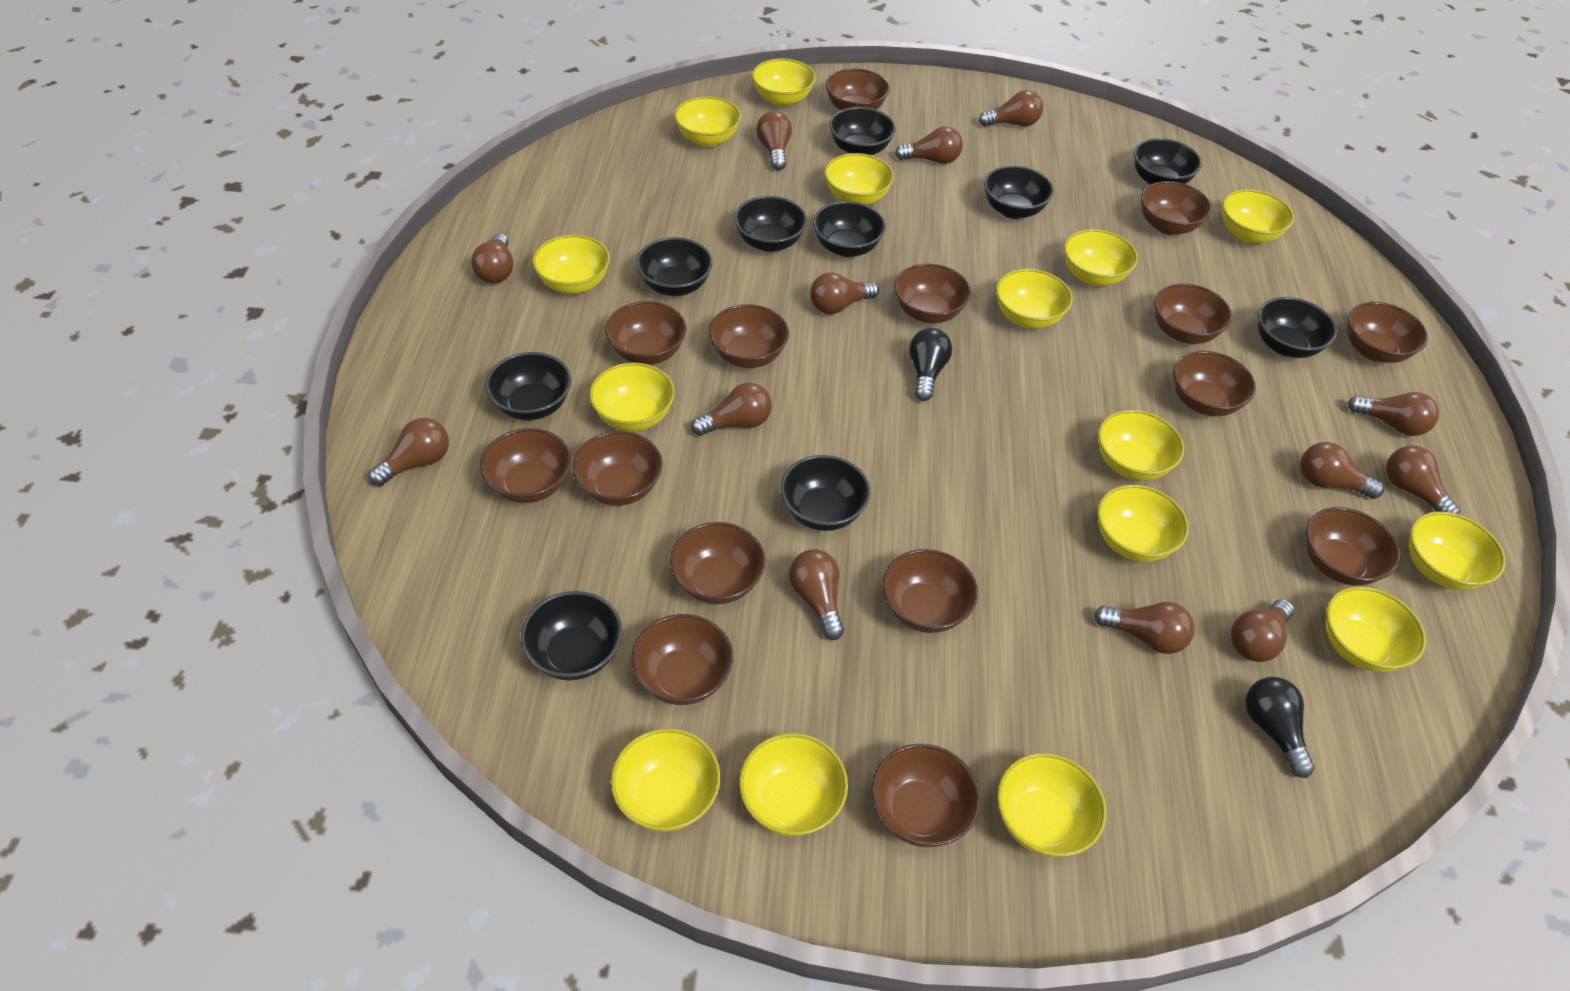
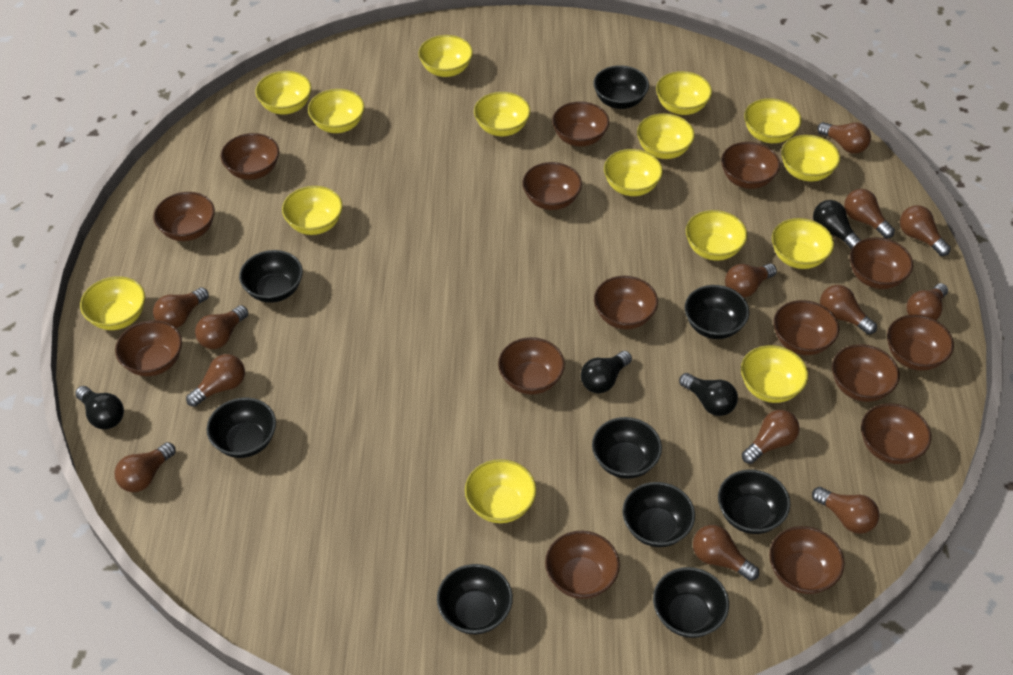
black bowl: [485,352,571,420] [521,591,622,680] [636,237,713,296] [734,196,807,252] [780,455,870,531] [813,201,886,257] [829,107,896,155] [984,165,1054,219] [1134,138,1202,185] [1258,297,1337,358] = 10 -> [206,398,276,458] [239,250,303,303] [437,564,513,634] [592,417,662,479] [593,65,649,109] [622,482,695,547] [653,567,729,638] [685,285,749,339] [718,469,790,534] = 9
black light bulb: [909,328,952,401] [1245,677,1315,778] = 2 -> [75,386,124,429] [581,351,632,394] [679,373,738,416] [813,200,861,250] = 4

